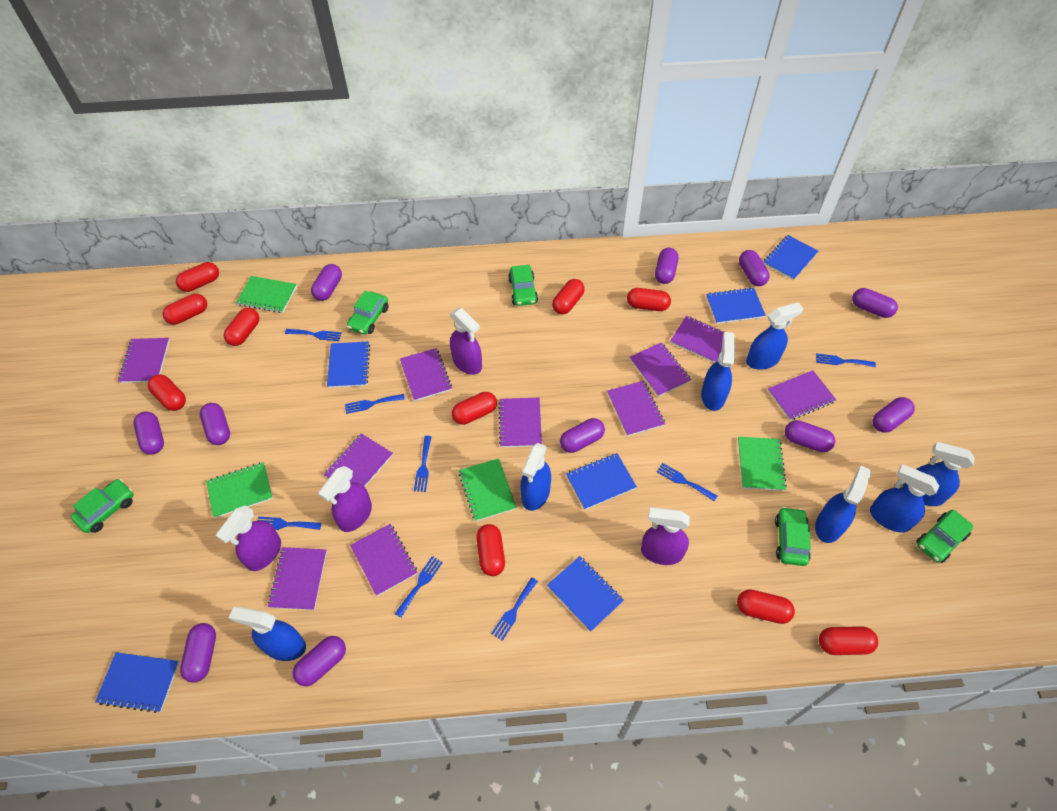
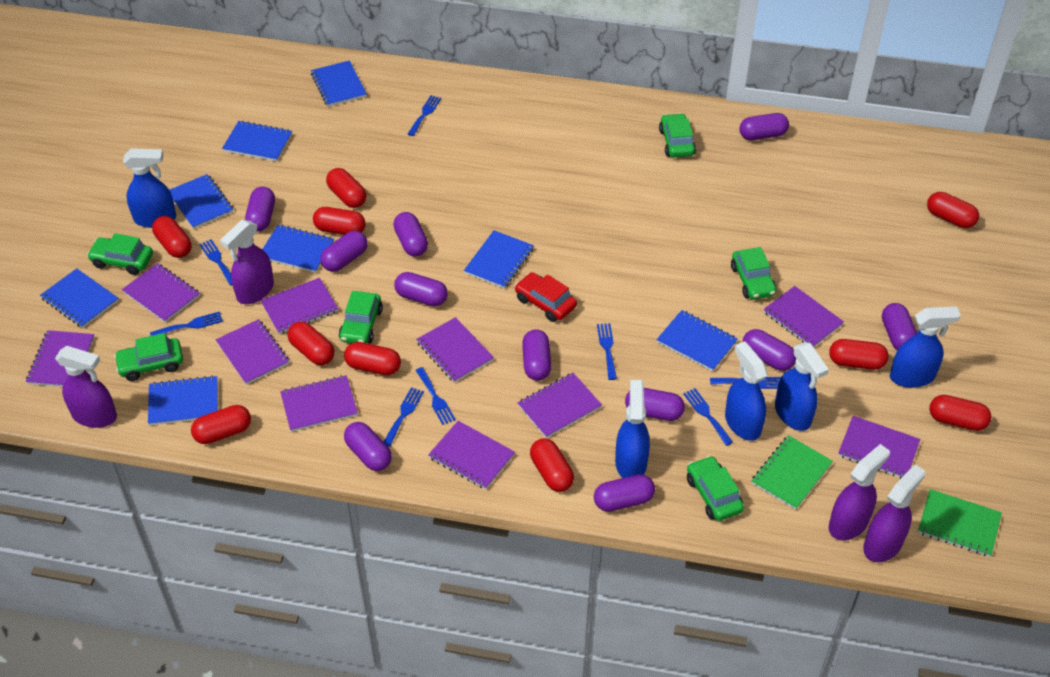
blue notebook: [95,652,179,713] [327,341,370,388] [547,556,624,632] [566,453,637,510] [706,287,766,324] [763,235,818,280] = 6 -> [40,268,119,328] [148,375,218,425] [170,174,233,229] [222,121,292,161] [262,225,334,273] [311,60,367,107] [464,230,534,289] [657,310,738,371] = 8
blue spray bottle: [229,606,306,661] [521,443,551,511] [701,332,735,411] [746,302,804,370] [815,466,871,543] [870,464,939,532] [903,442,975,506] = 7 -> [123,148,176,228] [615,380,650,478] [725,341,767,441] [775,343,829,431] [890,307,961,388] = 5
green car: [71,479,134,533] [347,291,389,334] [508,265,538,306] [775,507,811,566] [916,510,973,563] = 5 -> [87,233,153,275] [114,333,183,381] [339,291,383,344] [659,113,696,157] [687,456,744,521] [731,247,777,300] = 6
green notebook: [206,462,273,518] [236,276,297,313] [459,458,516,521] [738,437,787,491] = 4 -> [752,435,833,510] [918,489,1002,557] = 2
red car: none = 0 -> [515,272,577,322] = 1

